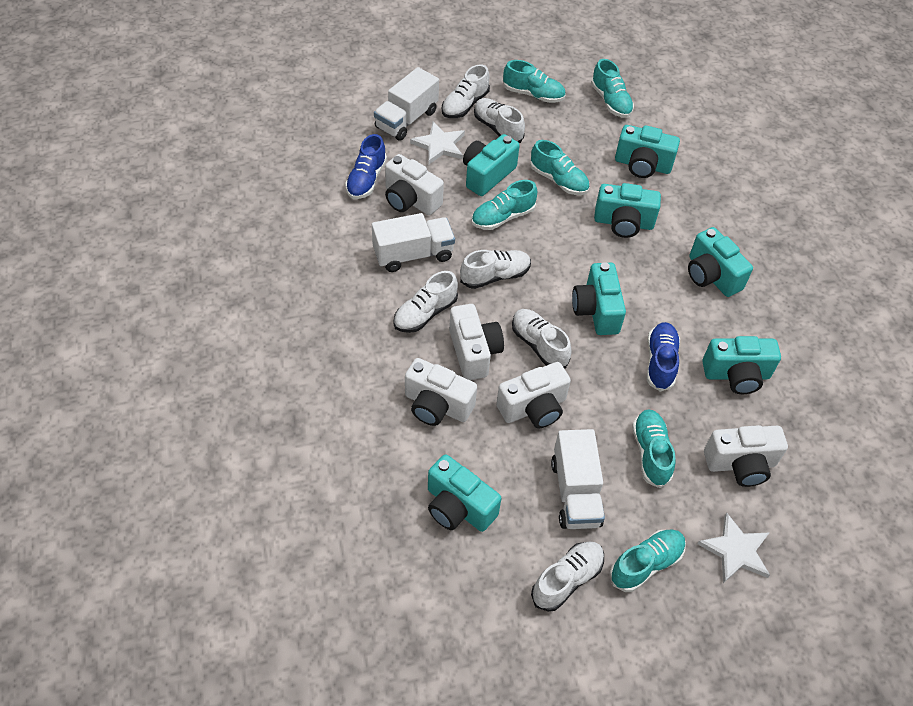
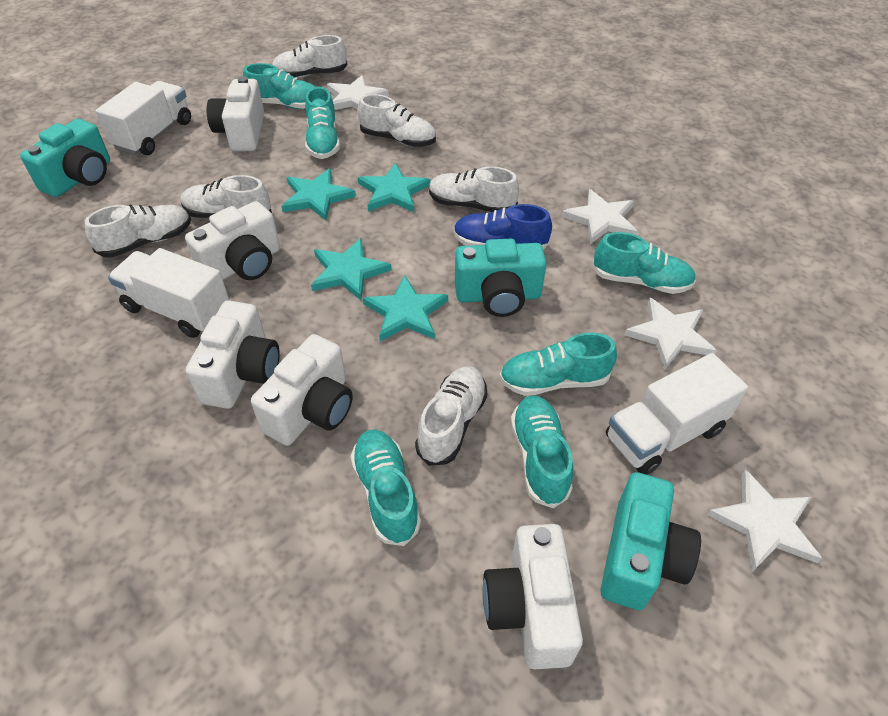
blue shoe: [345,134,387,199] [647,322,680,392] = 2 -> [453,204,552,250] = 1
turquoise camera: [428,454,501,532] [463,134,520,196] [572,262,626,335] [594,183,661,238] [615,125,680,178] [688,227,753,297] [702,336,781,394] = 7 -> [20,119,110,197] [455,239,547,317] [600,472,701,610] = 3
turquoise star: none = 0 -> [282,168,356,221] [311,238,391,300] [358,163,430,212] [363,275,448,341] = 4
white star: [410,122,465,164] [697,513,770,583] = 2 -> [327,75,389,110] [562,189,638,244] [624,298,717,369] [707,469,823,572] = 4

